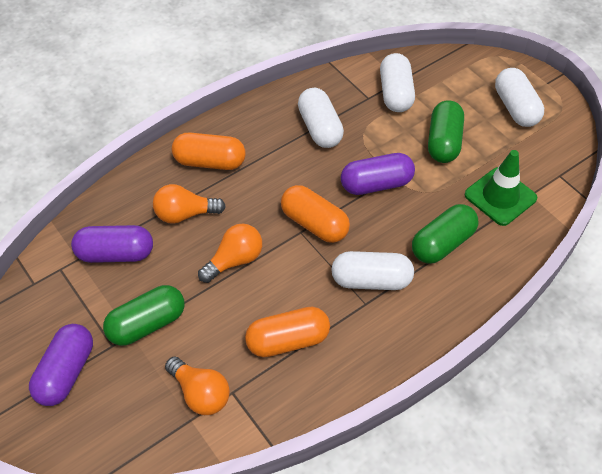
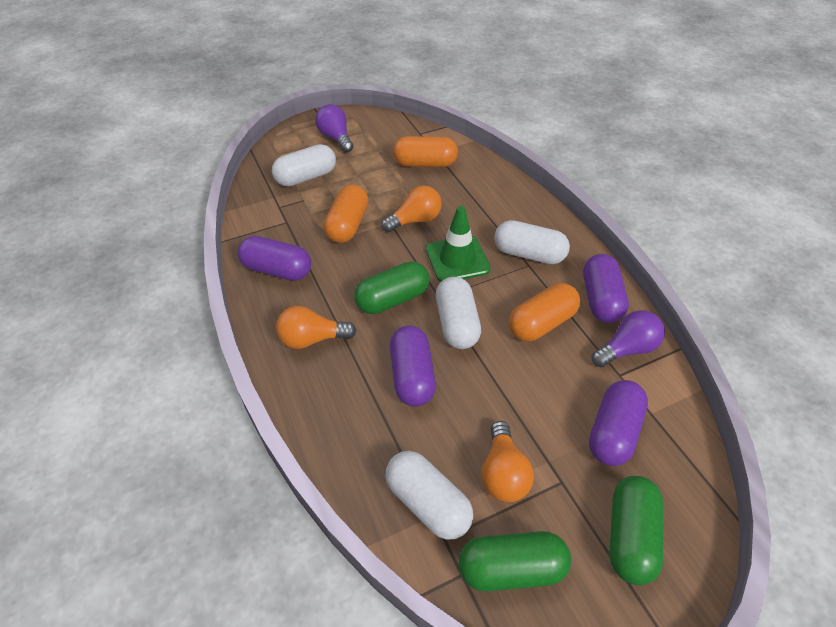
purple capsule: [29,324,93,406] [71,225,153,263] [341,153,415,195] = 3 -> [237,236,311,281] [390,326,436,407] [583,254,629,323] [589,380,648,466] = 4
purple light bulb: none = 0 -> [315,104,354,153] [592,310,665,367] = 2

